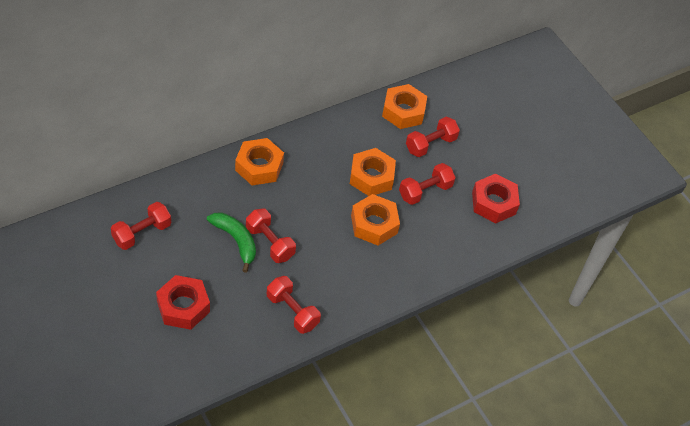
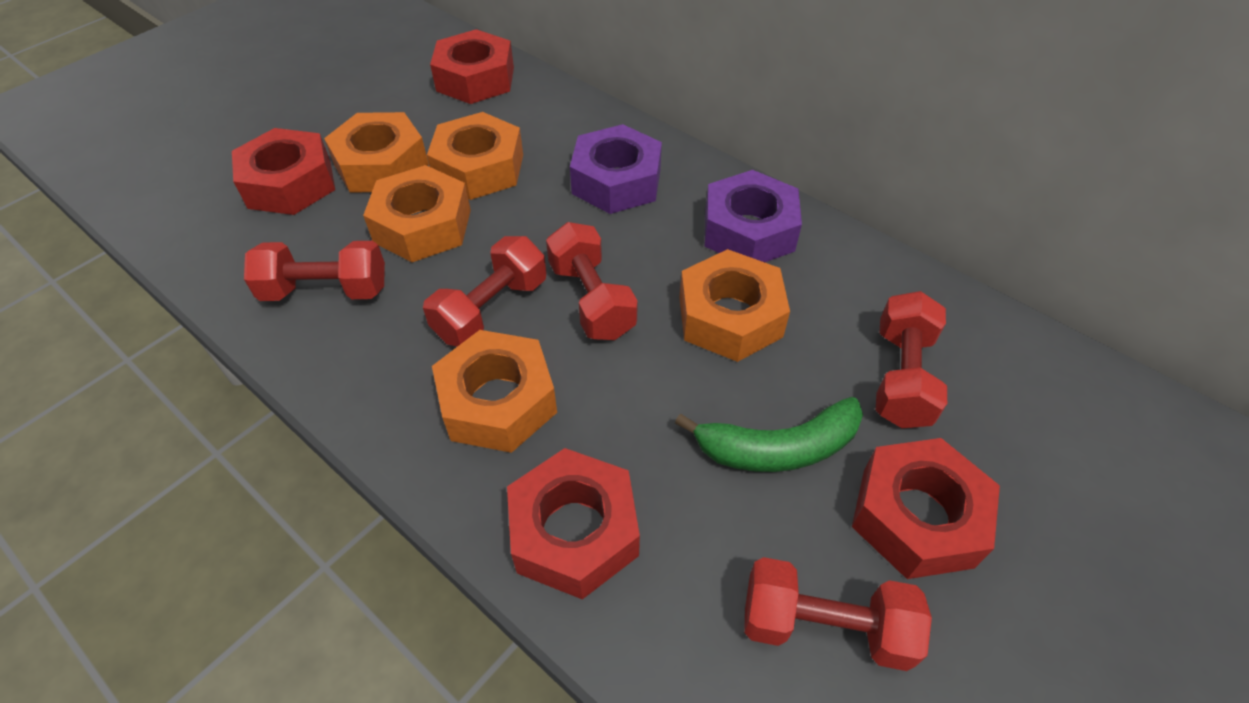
orange nut: [235,138,284,186] [350,148,396,196] [351,194,400,245] [382,84,427,129] = 4 -> [324,112,429,193] [363,165,471,262] [427,112,523,200] [432,330,557,453] [679,249,790,362] = 5
purple nut: none = 0 -> [570,124,662,214] [705,170,802,262] = 2
red nut: [156,275,210,330] [472,174,520,223] = 2 -> [232,128,335,215] [430,29,514,104] [507,448,640,599] [852,438,1000,579] = 4

